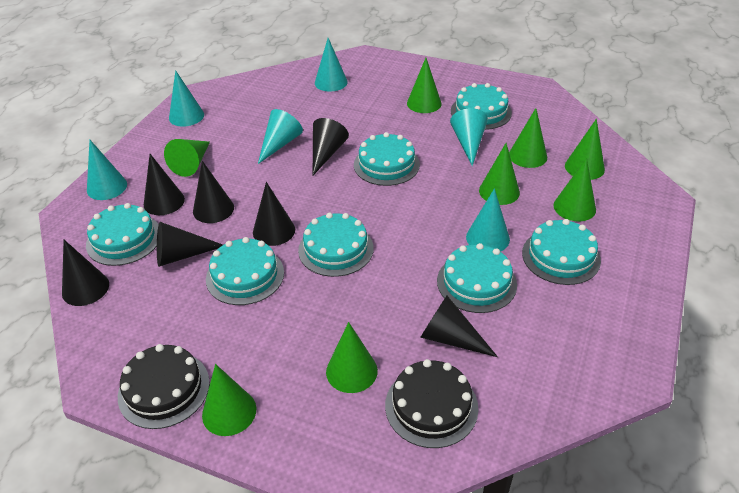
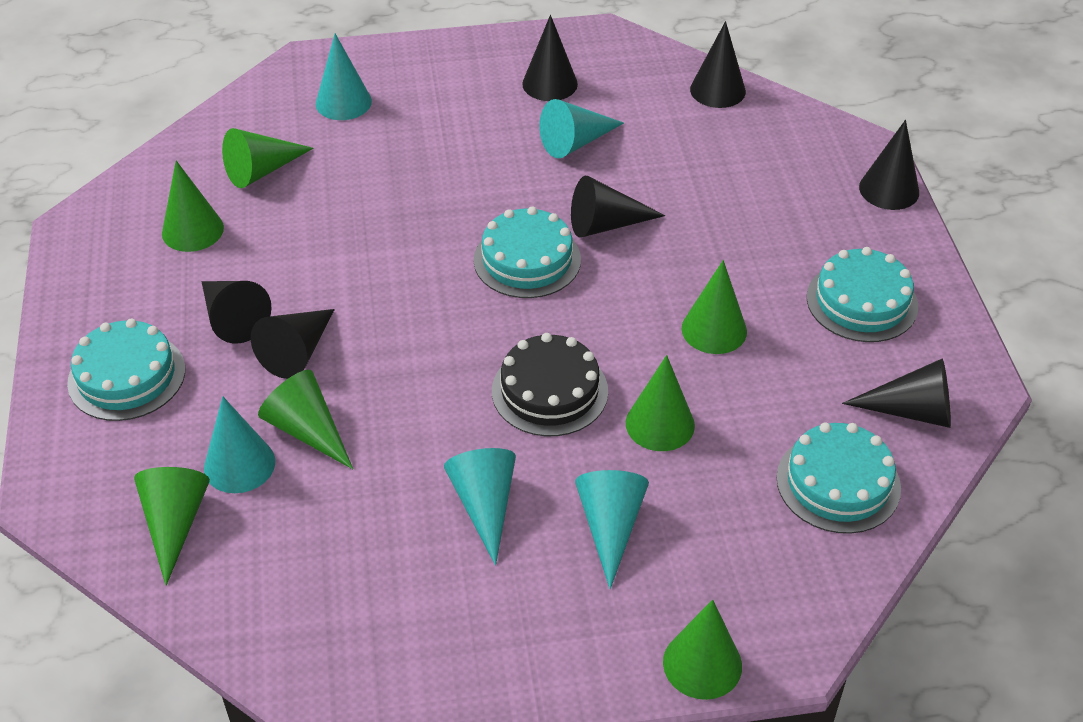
black cake: [118,344,210,429] [385,359,479,448] = 2 -> [492,333,608,436] = 1
green cone: [164,139,210,177] [202,364,256,436] [326,322,378,393] [407,58,442,113] [479,143,520,205] [509,108,547,168] [553,158,596,221] [565,119,605,180] = 8 -> [134,467,210,586] [162,161,224,252] [222,128,314,188] [258,370,353,469] [626,355,695,451] [663,599,742,700] [682,260,747,354] = 7
turquoise cake: [86,203,159,266] [206,237,284,305] [298,213,374,277] [354,132,420,186] [437,243,517,313] [451,83,512,130] [522,219,601,285] = 7 -> [67,319,185,421] [474,206,581,298] [776,422,901,534] [807,247,918,342] = 4
turquoise cone: [87,140,127,200] [169,70,204,127] [258,109,303,164] [315,38,348,92] [450,108,488,166] [466,188,510,252] = 6 -> [204,396,275,493] [316,34,372,120] [444,448,516,565] [539,99,624,158] [575,470,649,589] = 5

